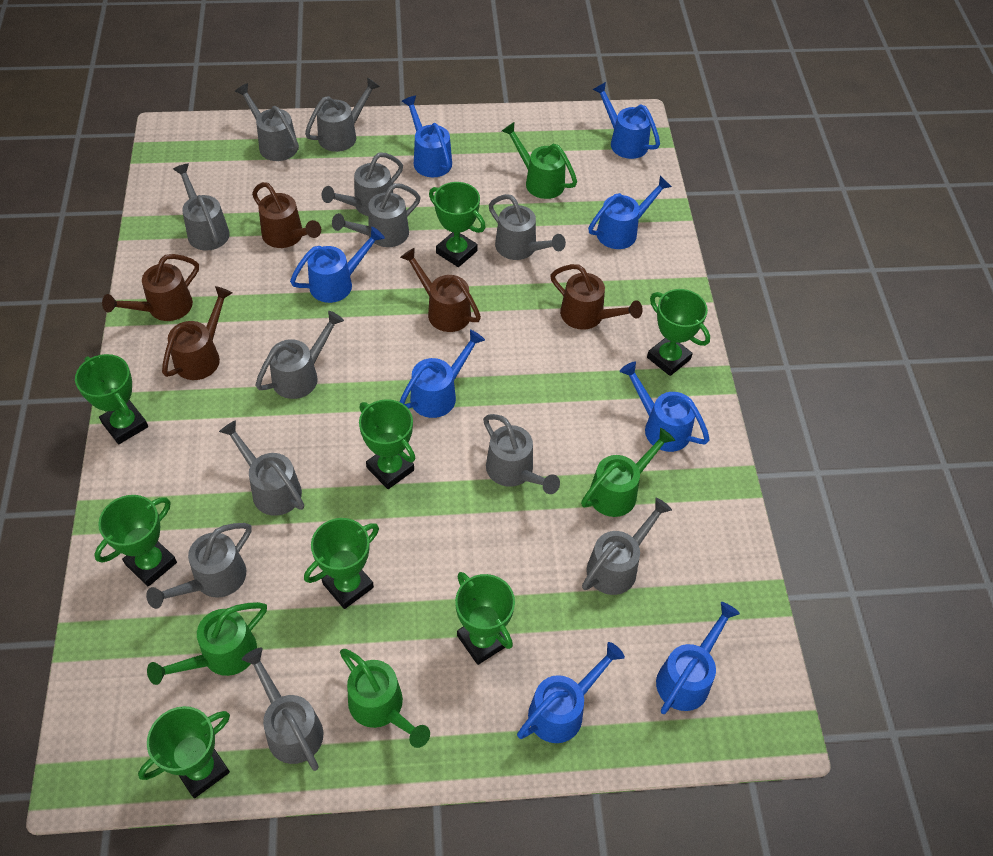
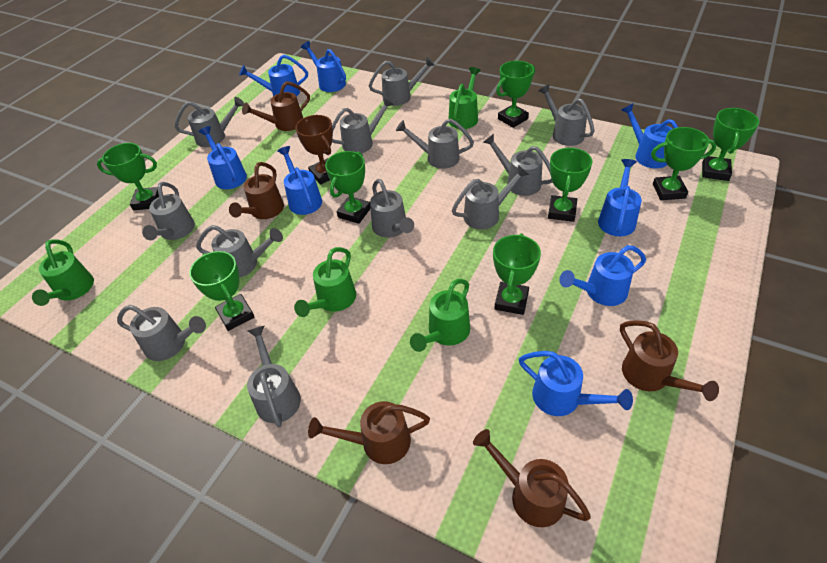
brown trophy: none = 0 -> [295,115,333,185] = 1

